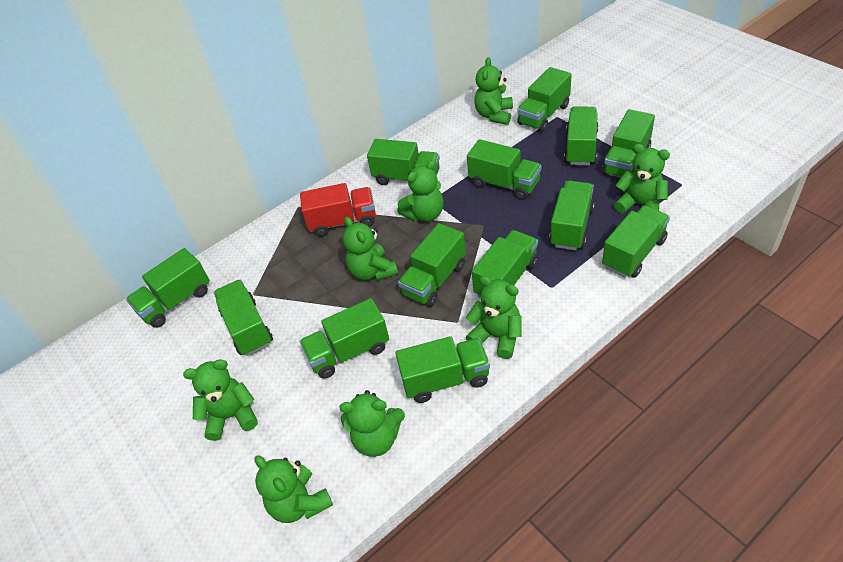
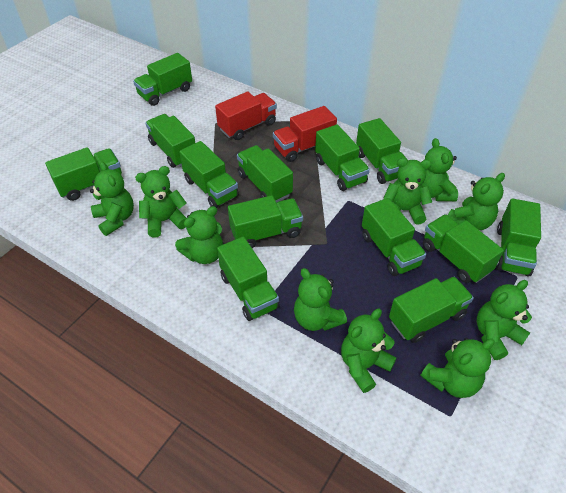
green teddy bear: [183,359,258,441] [254,455,333,523] [339,390,405,457] [343,217,398,281] [397,160,444,222] [466,276,521,359] [474,57,513,125] [614,144,670,214] = 8 -> [90,162,134,236] [135,166,187,238] [175,206,223,264] [294,268,347,331] [341,309,397,393] [383,158,432,225] [421,338,495,398] [422,138,458,201] [448,173,505,230] [477,280,532,360] = 10
red truck: [300,183,376,237] = 1 -> [215,92,277,140] [273,106,337,162] = 2

